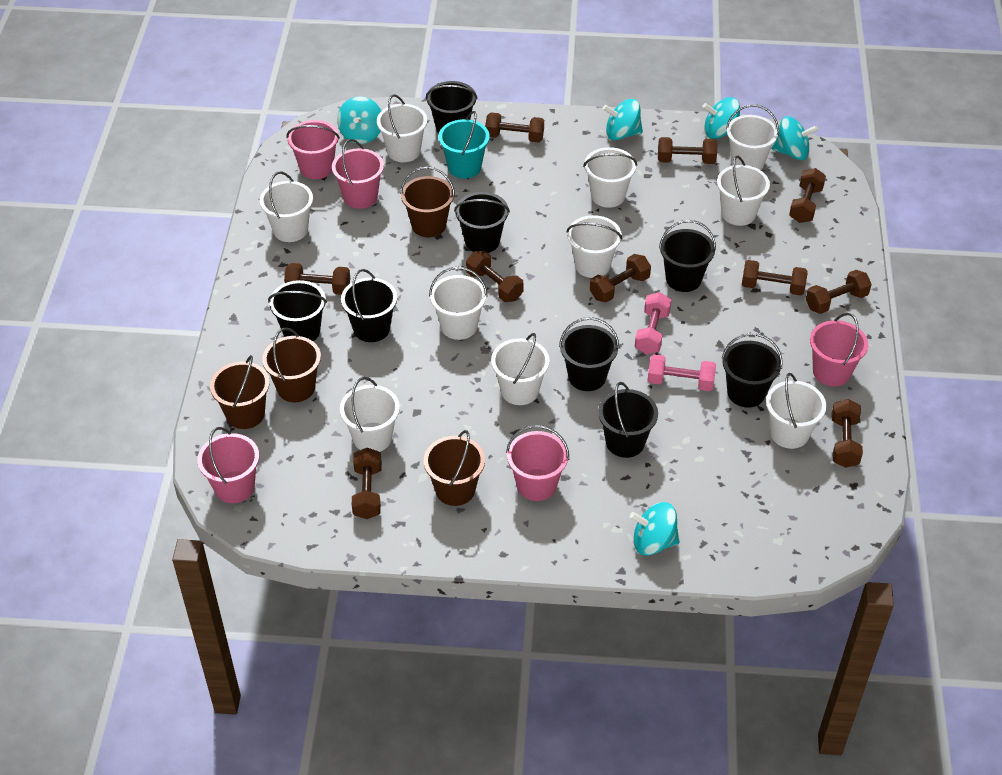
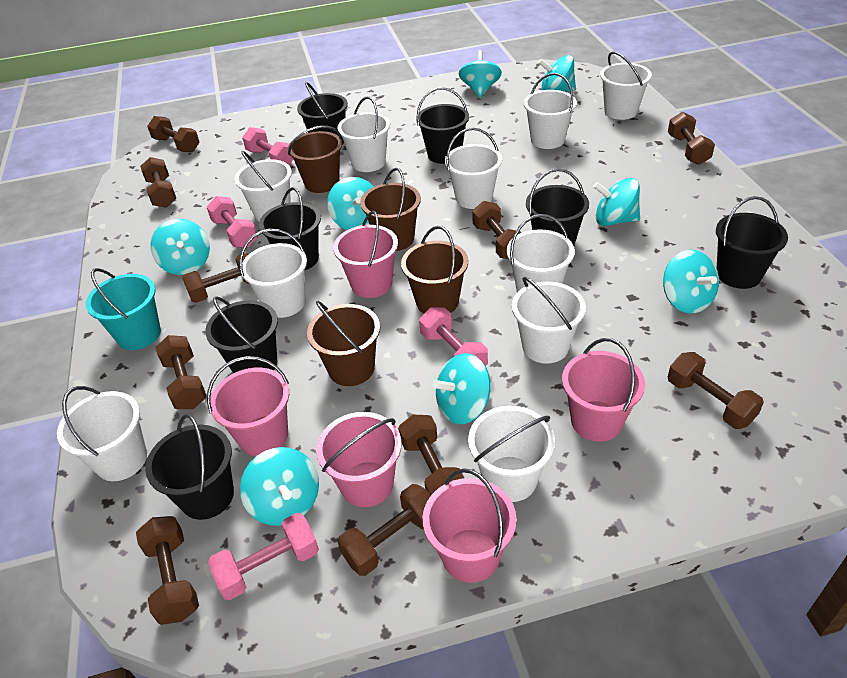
black bucket: [268,280,327,341] [341,269,397,342] [426,81,477,134] [454,192,510,253] [559,317,619,391] [598,382,658,458] [659,220,716,292] [722,333,783,408] = 8 -> [145,414,234,520] [205,296,278,373] [259,187,321,270] [297,82,348,145] [416,87,469,164] [526,168,589,245] [716,196,788,289] = 7
pink dumbbell: [635,292,671,354] [647,354,716,391] = 2 -> [207,196,258,248] [208,513,319,600] [242,127,293,165] [419,307,488,366] = 4
turquoise spinning top: [337,96,381,144] [603,99,643,140] [630,502,680,556] [702,97,740,139] [772,116,818,160] = 5 -> [151,219,210,275] [240,447,319,526] [327,177,374,230] [432,353,491,424] [459,50,502,97] [538,55,576,92] [593,178,640,226] [663,250,719,313] = 8

